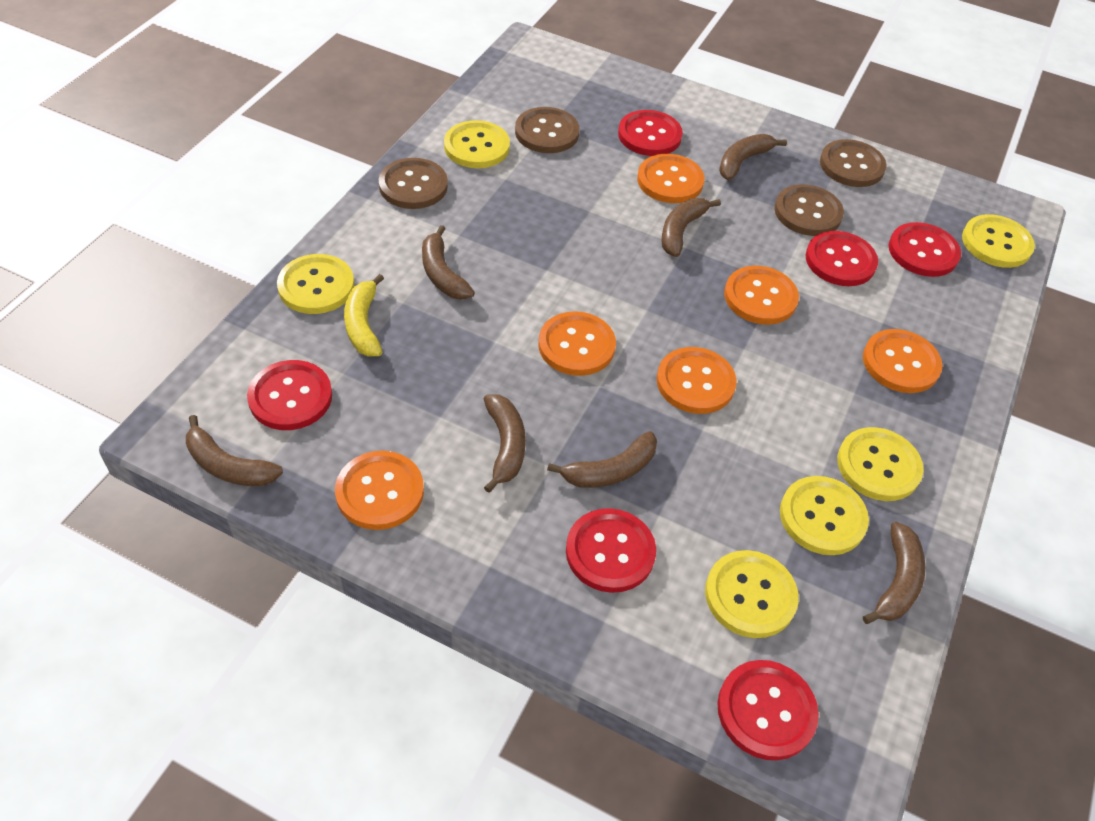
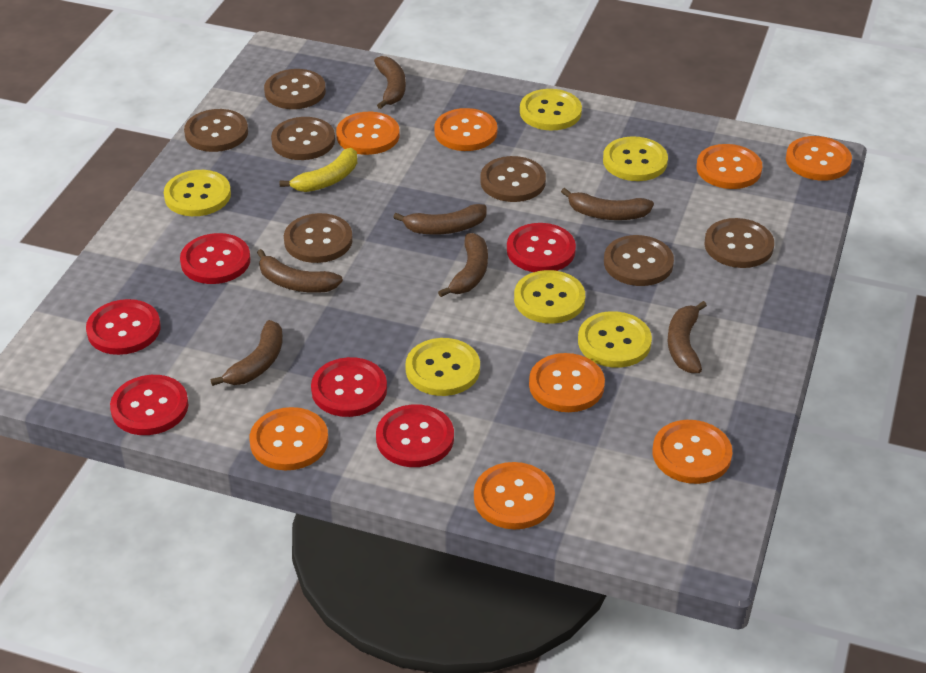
brown button: [379,158,448,209] [515,107,579,153] [774,184,844,236] [820,139,887,187] = 4 -> [184,109,248,152] [264,69,326,109] [271,117,335,160] [284,213,353,263] [480,156,546,202] [604,235,674,286] [704,218,774,268] = 7
orange button: [335,451,424,530] [538,311,616,376] [637,154,705,203] [656,347,737,414] [724,266,799,325] [863,329,943,393] = 6 -> [250,407,328,471] [336,112,400,155] [434,108,497,151] [474,462,555,529] [529,353,605,412] [653,420,732,484] [697,144,762,189] [786,136,852,181] = 8

